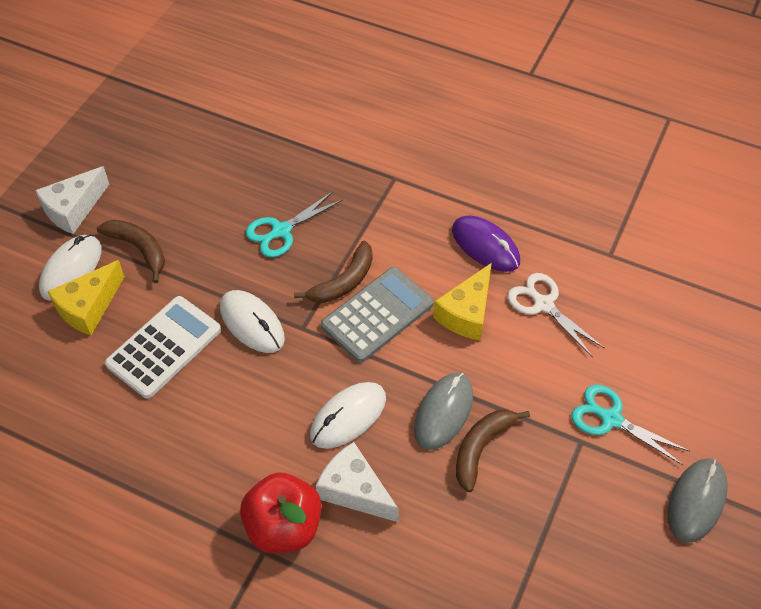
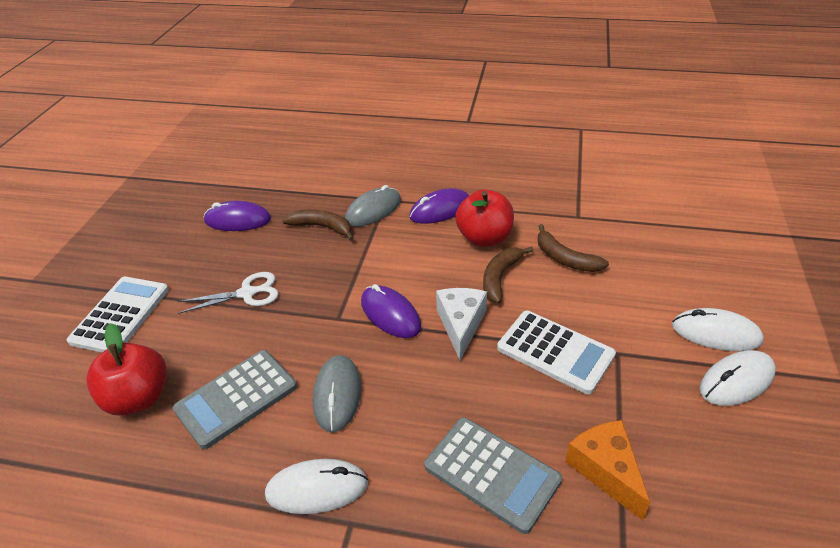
grey calculator: [321,267,434,363] = 1 -> [173,350,297,449] [424,417,562,534] = 2
orange cheese: none = 0 -> [565,420,650,520] = 1
purple mouse: [452,215,520,272] = 1 -> [204,201,271,231] [361,284,421,338] [409,188,469,224] = 3
red apple: [240,472,322,553] = 1 -> [86,323,167,416] [455,190,514,247] = 2
turquoise scissors: [246,191,343,257] [571,385,690,465] = 2 -> none = 0
white calculator: [105,296,221,399] = 1 -> [67,277,169,353] [497,311,616,394] = 2
white cheese: [35,166,109,234] [316,442,399,522] = 2 -> [436,288,487,360] = 1
yellow cheese: [47,260,125,335] [433,263,492,341] = 2 -> none = 0

